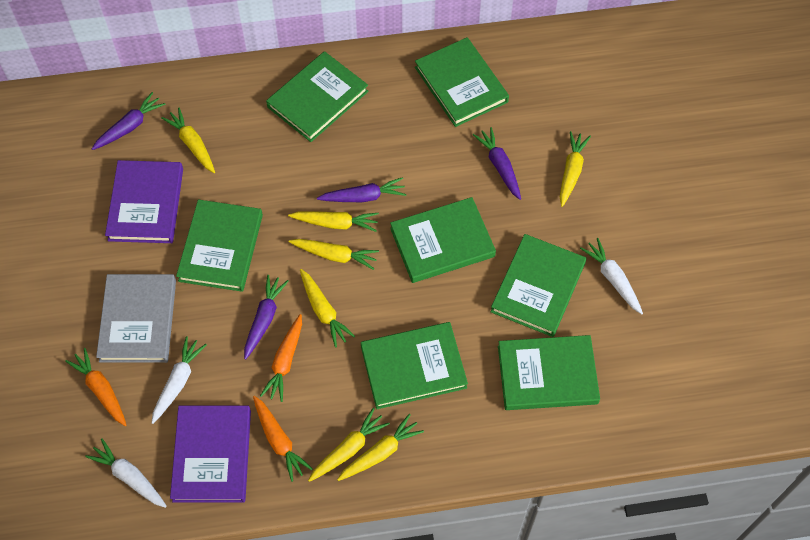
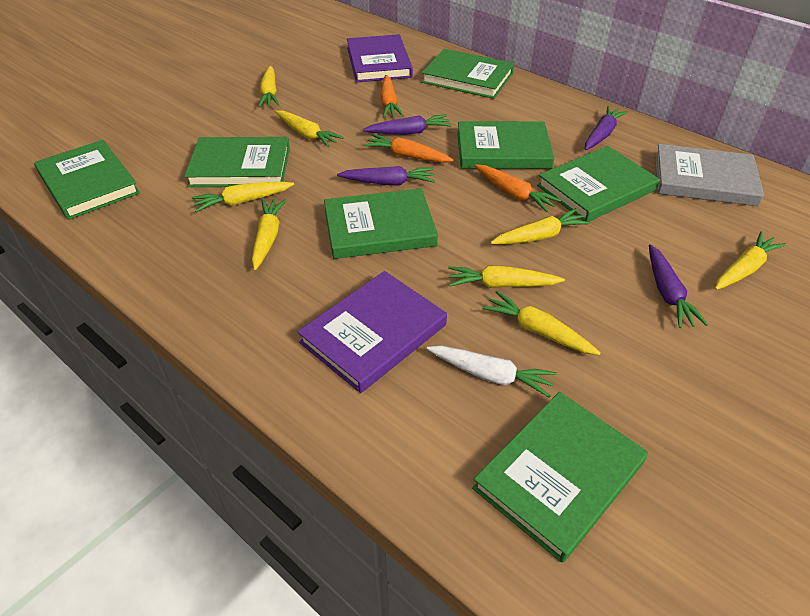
white carrot: [85,438,167,508] [152,336,207,424] [580,238,643,314] = 3 -> [427,346,557,398] = 1
yellow carrot: [161,108,215,173] [288,211,379,232] [289,239,379,270] [300,269,355,348] [308,408,390,482] [337,414,424,481] [560,131,591,207] = 7 -> [192,182,294,212] [252,199,286,270] [258,66,279,107] [275,110,344,148] [448,266,565,288] [482,291,601,355] [490,208,591,244] [715,232,786,290] = 8

